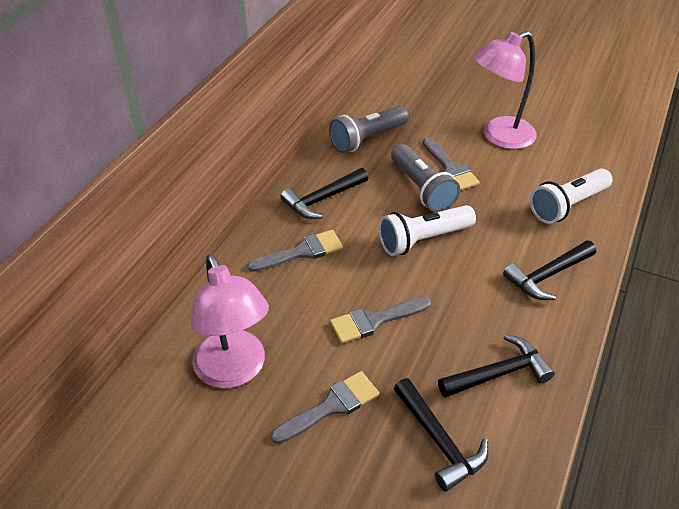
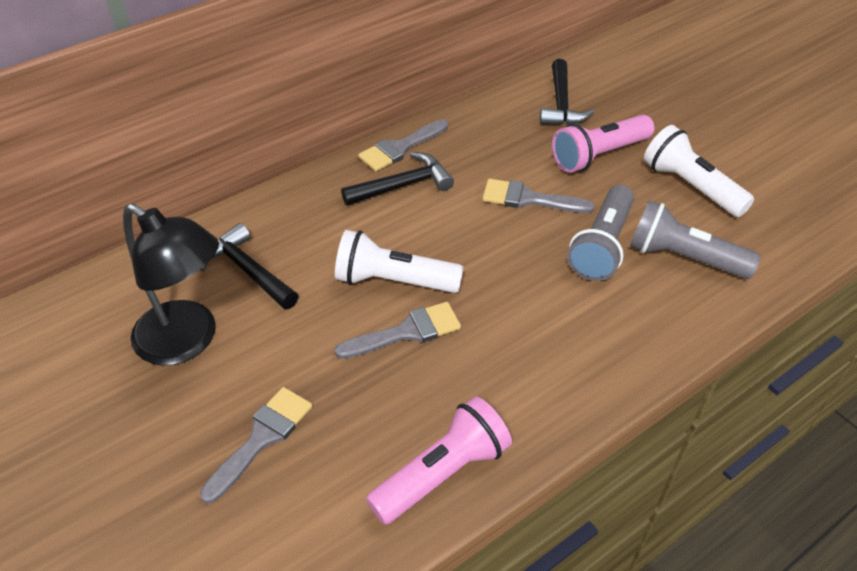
black hammer: [281,168,368,219] [394,378,489,492] [438,334,555,398] [503,240,596,300] = 4 -> [200,223,298,310] [341,152,454,206] [540,59,595,125] = 3
black lamp: none = 0 -> [123,203,219,366] = 1
pink flashlight: none = 0 -> [366,396,512,525] [552,115,654,173] = 2
pink lamp: [191,254,269,388] [474,31,537,149] = 2 -> none = 0

